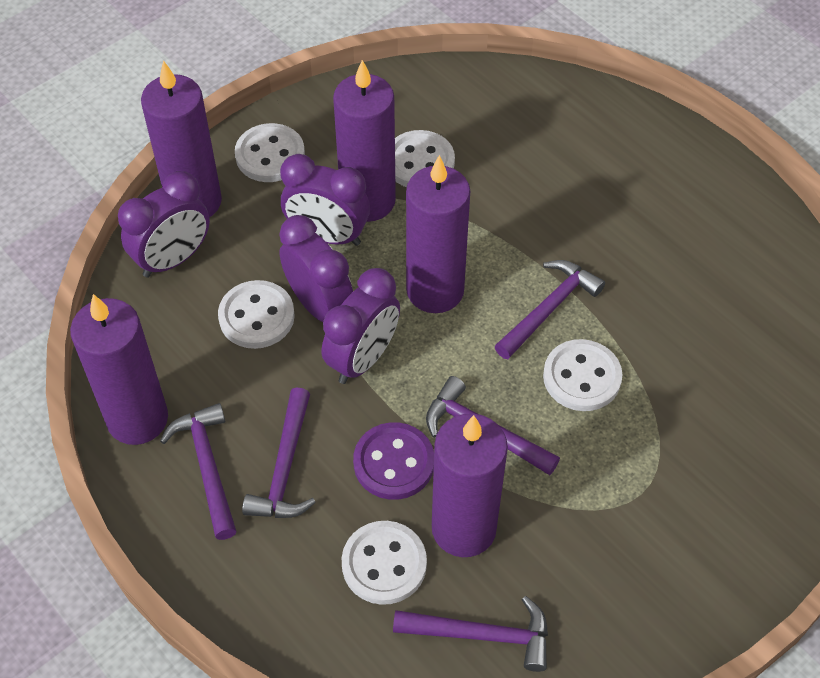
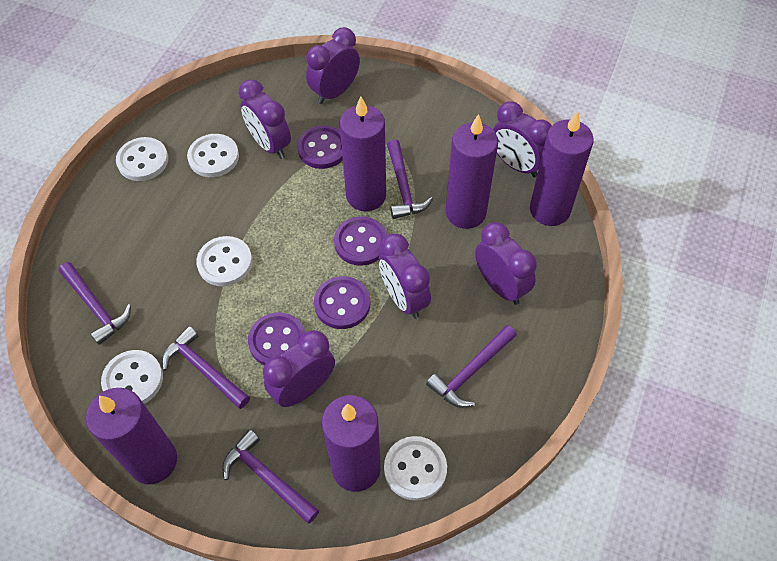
purple button: [353,422,434,500] = 1 -> [248,312,305,365] [297,125,343,169] [314,276,370,329] [334,216,387,266] = 4
purple clock: [118,171,210,278] [279,215,353,322] [280,154,370,246] [322,268,400,384] = 4 -> [239,80,291,159] [263,330,335,407] [306,27,360,104] [379,234,431,319] [475,222,537,305] [493,101,552,177] = 6

